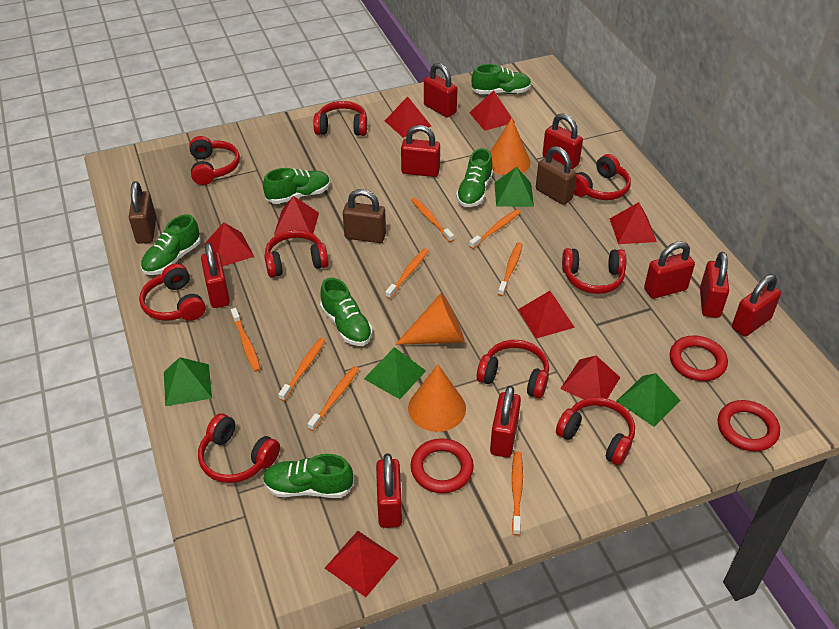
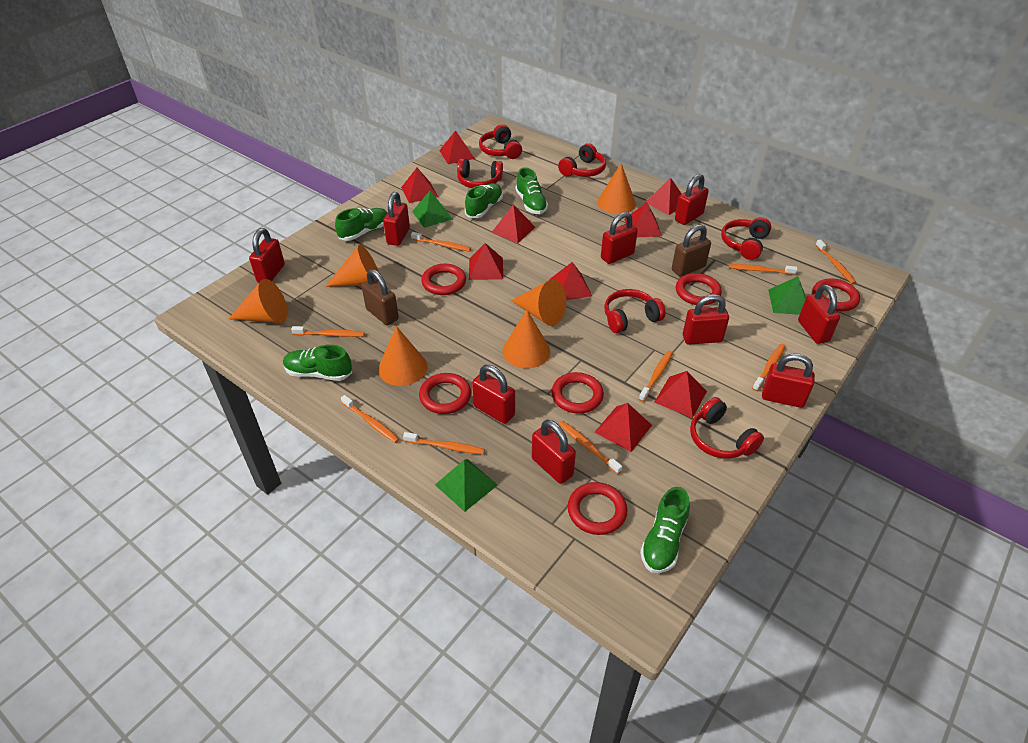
brown padlock: [129,181,156,244] [343,189,386,243] [536,146,577,205] = 3 -> [362,269,399,325] [672,224,711,277] = 2
green pyramid: [164,357,212,406] [364,347,426,399] [494,167,534,207] [616,373,681,427] = 4 -> [412,191,453,228] [435,459,498,512] [768,276,806,315] = 3
green shoe: [141,214,201,275] [263,168,330,204] [263,454,353,498] [320,278,373,346] [456,148,493,207] [472,64,531,94] = 6 -> [283,345,352,381] [335,208,387,241] [465,183,503,218] [516,167,548,214] [640,487,690,573] = 5
orange cone: [395,293,465,345] [408,365,466,432] [490,118,531,175] = 3 -> [229,279,288,323] [325,245,379,287] [378,326,427,386] [502,310,550,369] [511,279,566,326] [597,163,636,214] = 6
orange toothbrush: [231,308,261,372] [278,338,325,401] [308,366,359,431] [385,248,429,299] [411,198,454,242] [469,209,521,249] [498,242,523,296] [512,451,523,536] = 8 -> [291,326,365,337] [341,395,399,443] [403,432,485,455] [411,232,471,252] [559,421,622,474] [639,351,673,402] [729,264,798,275] [752,344,786,391] [815,239,856,284] = 9
red headphones: [139,263,206,321] [189,136,240,185] [198,413,280,483] [264,230,329,278] [313,101,367,136] [477,340,549,399] [556,397,635,465] [562,248,626,294] [574,154,631,200] = 9 -> [457,159,503,188] [479,124,522,159] [558,143,606,177] [604,289,666,333] [690,397,764,459] [721,217,771,260] = 6
red pyramid: [204,222,254,266] [274,196,319,235] [325,531,398,597] [385,96,431,138] [469,90,515,131] [518,291,575,339] [560,355,621,408] [610,202,657,244] = 8 -> [401,168,438,203] [439,130,475,164] [469,243,503,280] [491,204,535,243] [549,262,592,300] [595,403,652,452] [624,202,662,237] [645,178,682,215] [654,371,707,418] = 9
red ring: [410,438,474,493] [670,335,728,381] [718,400,780,451] = 3 -> [419,373,471,414] [421,264,466,295] [551,372,604,414] [568,482,628,535] [676,273,722,306] [812,278,860,311] = 6

